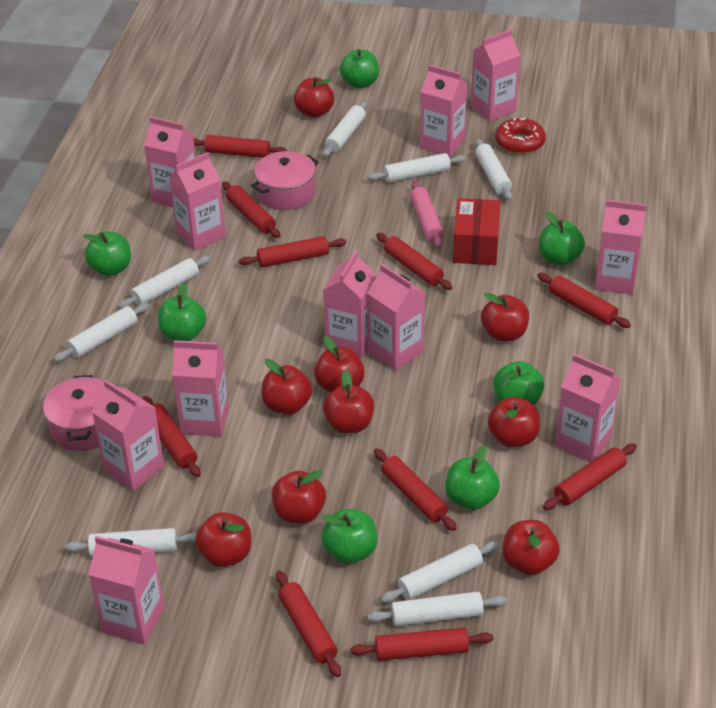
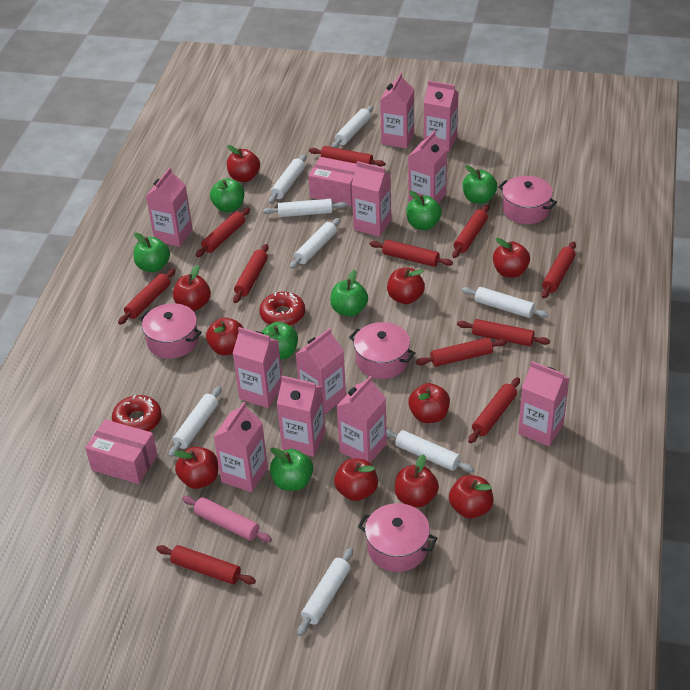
pink box: none = 0 -> [85,419,157,484] [308,157,357,206] = 2
pink pot: [43,375,105,451] [251,151,319,210] = 2 -> [139,303,202,359] [349,322,415,379] [358,503,437,572] [498,176,557,224] = 4
red apple: [195,512,251,567] [262,359,312,415] [272,470,326,524] [294,77,334,118] [314,336,365,392] [323,370,374,434] [481,292,529,342] [488,397,540,448] [502,520,559,575] = 9 -> [173,265,211,311] [174,447,218,489] [206,318,243,356] [227,145,260,182] [334,459,378,501] [387,268,425,304] [395,454,439,508] [408,383,450,423] [449,475,493,519] [493,238,530,278] = 10
red box: [453,198,501,265] = 1 -> none = 0
red donut: [495,118,546,154] = 1 -> [112,395,162,432] [259,292,305,326] = 2
red rolling pin: [142,396,200,477] [194,135,287,158] [222,182,280,238] [239,236,346,267] [276,571,341,677] [350,628,493,661] [374,449,457,531] [376,233,453,290] [537,273,631,328] [543,443,637,510] = 10 -> [118,268,176,325] [156,545,256,585] [196,207,250,257] [233,244,268,303] [309,146,385,167] [370,240,453,267] [416,337,507,367] [452,205,489,258] [457,319,550,346] [468,377,520,443] [542,242,576,298] = 11

